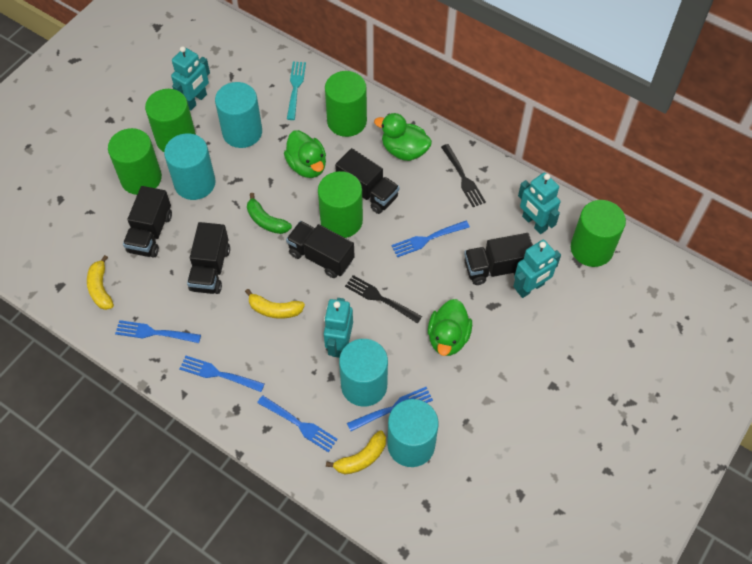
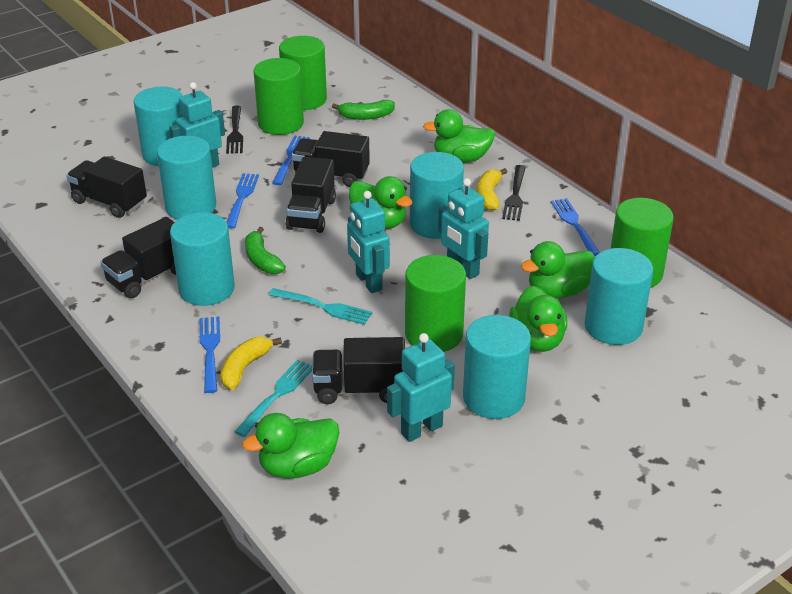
blue fork: [115,320,201,343] [179,356,265,392] [257,395,338,452] [347,387,433,431] [391,221,470,258] = 5 -> [200,316,220,393] [226,173,259,228] [272,135,310,185] [551,198,600,256] = 4
green banana: [247,193,292,234] = 1 -> [245,227,286,274] [332,100,395,120] = 2
green cylinder: [108,128,162,195] [145,89,196,152] [318,171,363,238] [325,71,367,137] [571,200,626,267] = 5 -> [253,58,304,135] [279,36,327,110] [405,255,466,352] [611,198,674,288] = 4
green duck: [284,130,326,178] [374,113,432,161] [428,299,472,356] = 3 -> [242,413,340,479] [349,176,413,229] [423,109,495,163] [509,286,567,352] [521,241,595,299] = 5
turquoise cylinder: [164,133,216,200] [215,82,262,148] [339,339,388,406] [387,399,439,467] = 4 -> [134,87,183,166] [157,136,216,220] [170,212,235,306] [410,152,464,239] [463,315,531,419] [585,248,653,345] = 6
turquoise fork: [287,62,306,120] = 1 -> [234,360,312,437] [269,288,372,325] = 2
yellow banana: [87,255,114,310] [245,289,305,319] [326,431,386,474] = 3 -> [220,337,282,390] [477,168,508,211] = 2

